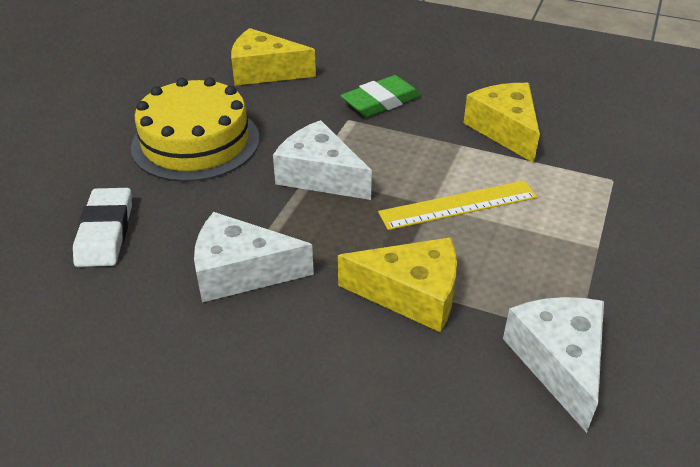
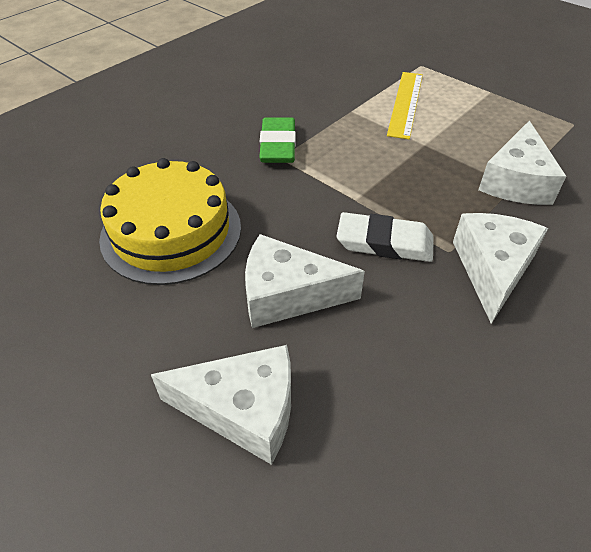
white cheese: [194,212,314,303] [273,120,372,200] [503,297,604,433] = 3 -> [151,345,291,465] [245,234,365,328] [453,213,548,324] [478,121,566,205] = 4
yellow cheese: [231,28,316,86] [338,237,457,332] [464,83,540,163] = 3 -> none = 0

